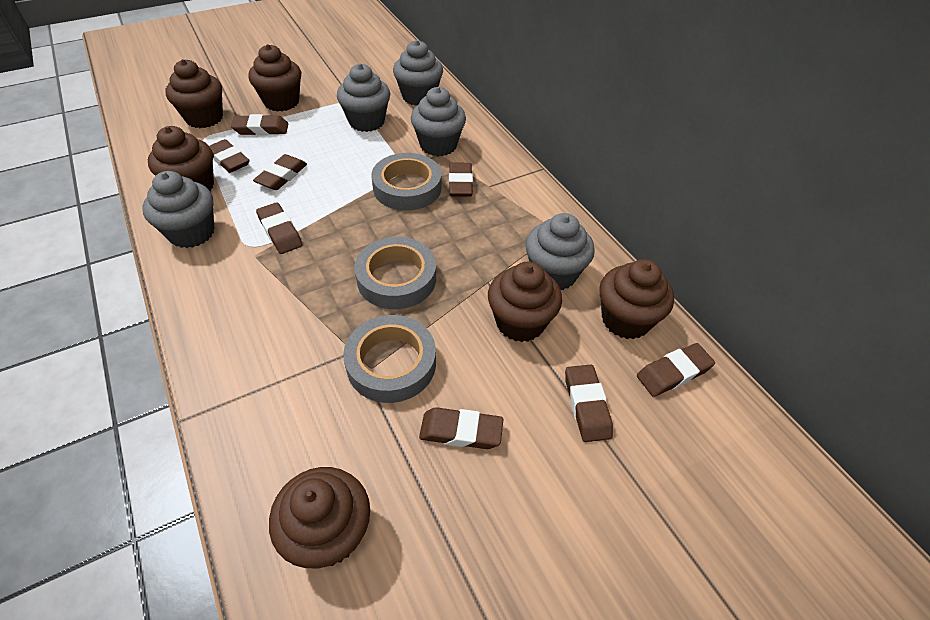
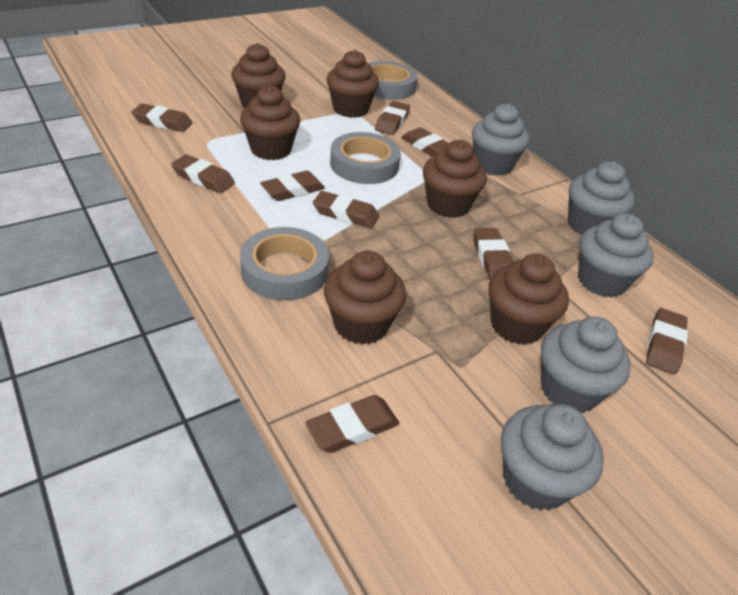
brown eraser: [209,139,250,173] [231,114,288,135] [253,154,307,190] [256,202,303,254] [419,407,504,449] [449,162,473,197] [565,365,613,442] [637,343,715,397] = 8 -> [131,104,192,132] [171,154,235,193] [260,171,325,201] [305,395,399,453] [313,191,379,228] [375,101,410,135] [401,127,449,157] [474,228,514,279] [646,308,688,375] = 9

